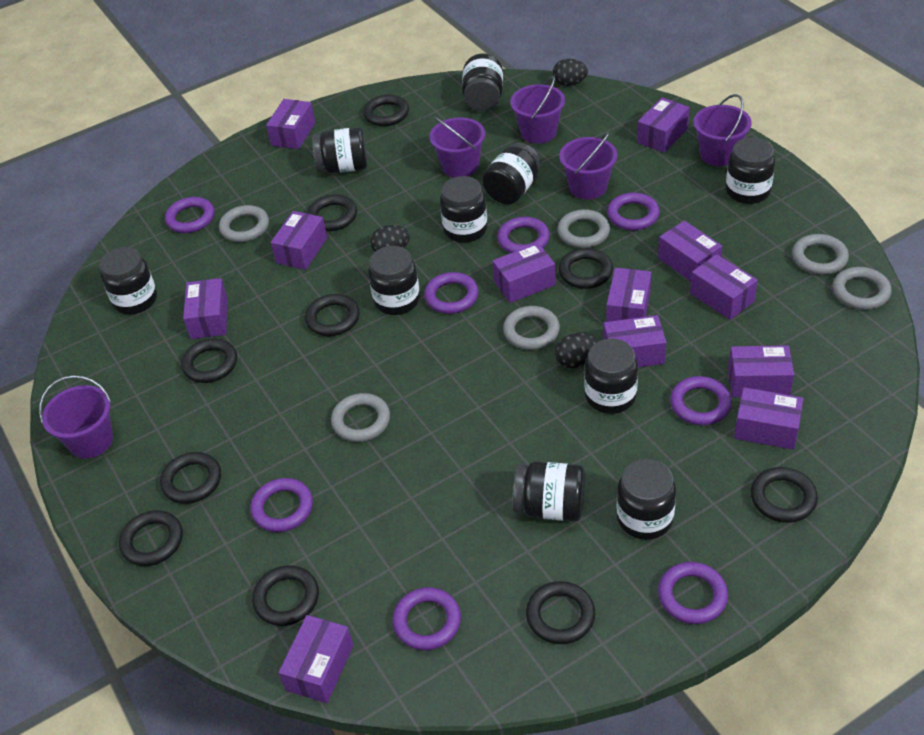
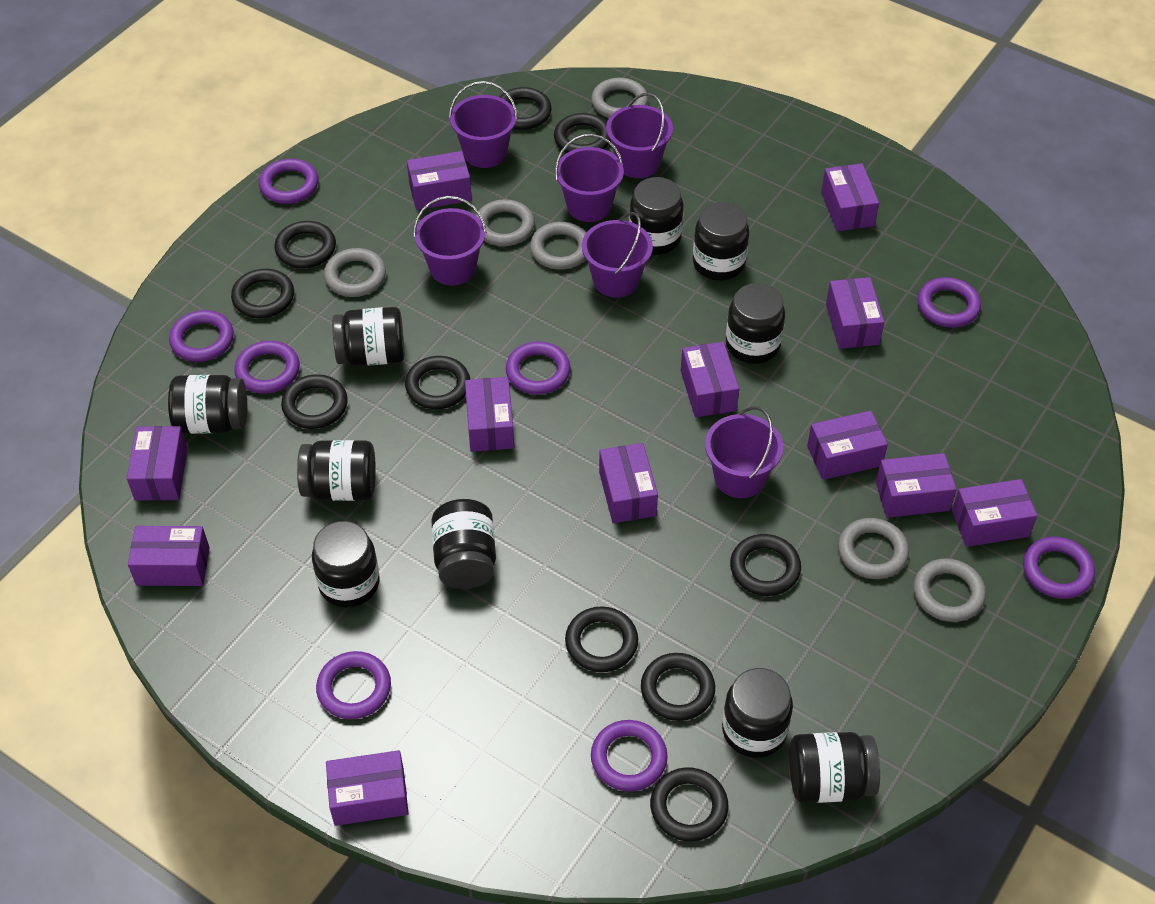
black egg: [370,225,410,252] [553,59,588,86] [555,333,598,368] = 3 -> none = 0
purple bucket: [39,375,113,459] [429,116,485,177] [510,76,565,144] [559,132,617,199] [694,94,752,166] = 5 -> [413,196,487,285] [449,81,518,168] [555,134,624,222] [582,212,653,298] [606,93,673,178] [705,406,783,498] = 6

